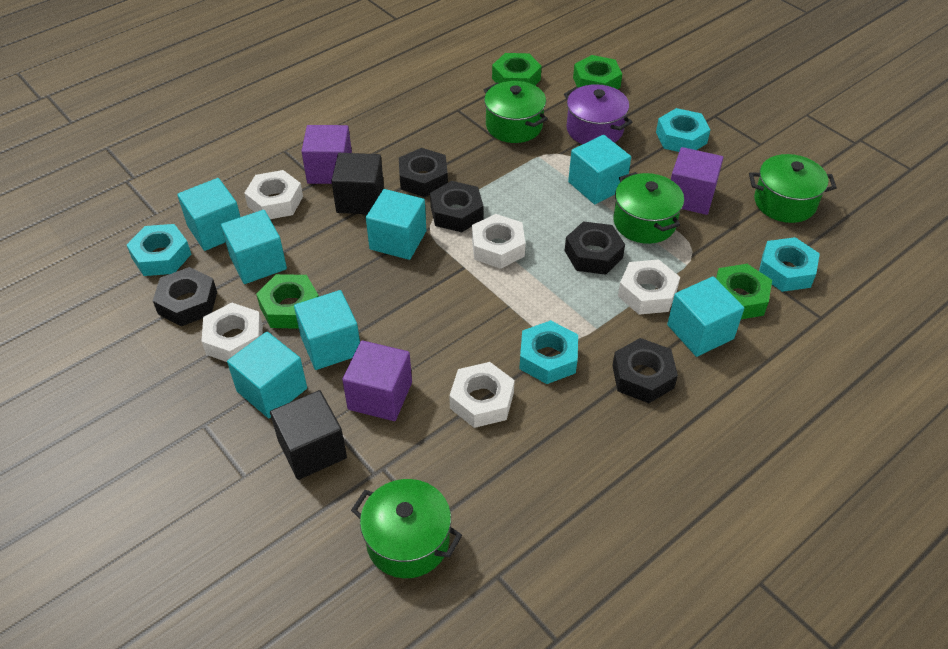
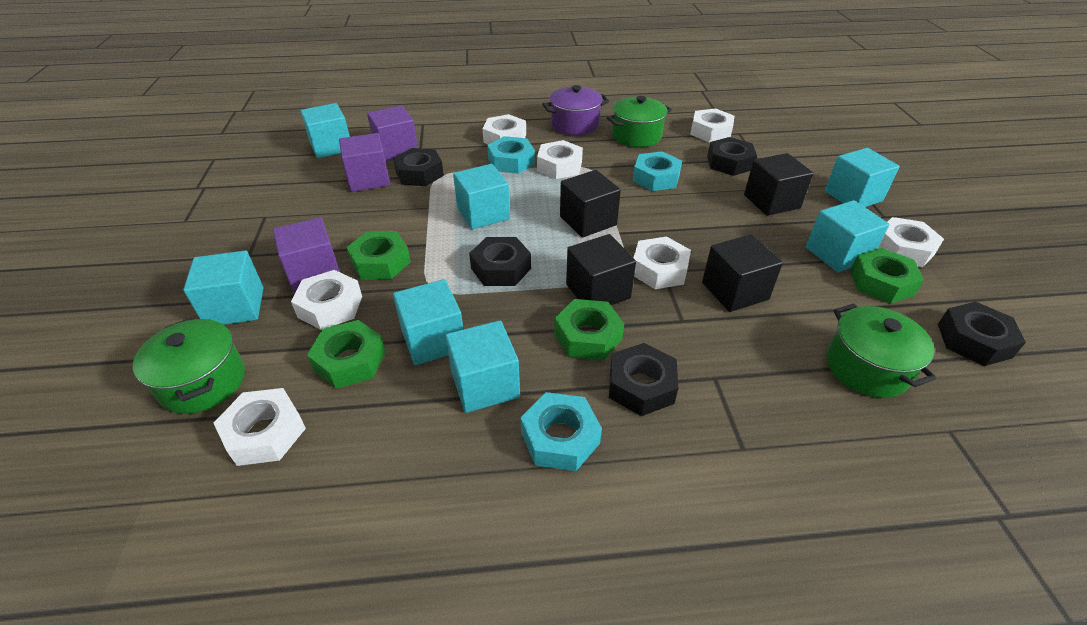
black cube: [270,390,347,480] [331,153,384,214] = 2 -> [560,170,621,238] [566,234,636,305] [702,234,783,312] [744,153,814,216] = 4
green pot: [351,479,462,578] [484,81,548,143] [613,172,684,244] [749,154,837,223] = 4 -> [133,318,245,414] [607,96,672,147] [826,303,937,398] = 3
turquoise nut: [127,224,191,276] [519,320,578,384] [656,108,710,152] [759,237,820,292] = 4 -> [487,136,535,174] [520,392,602,471] [633,151,682,191] = 3
white nut: [201,303,263,362] [244,170,303,219] [449,362,515,428] [472,214,526,269] [618,259,680,315] = 5 -> [214,388,306,466] [291,270,362,330] [483,114,526,144] [537,140,583,179] [633,237,691,289] [690,108,735,142] [878,217,944,267] = 7

